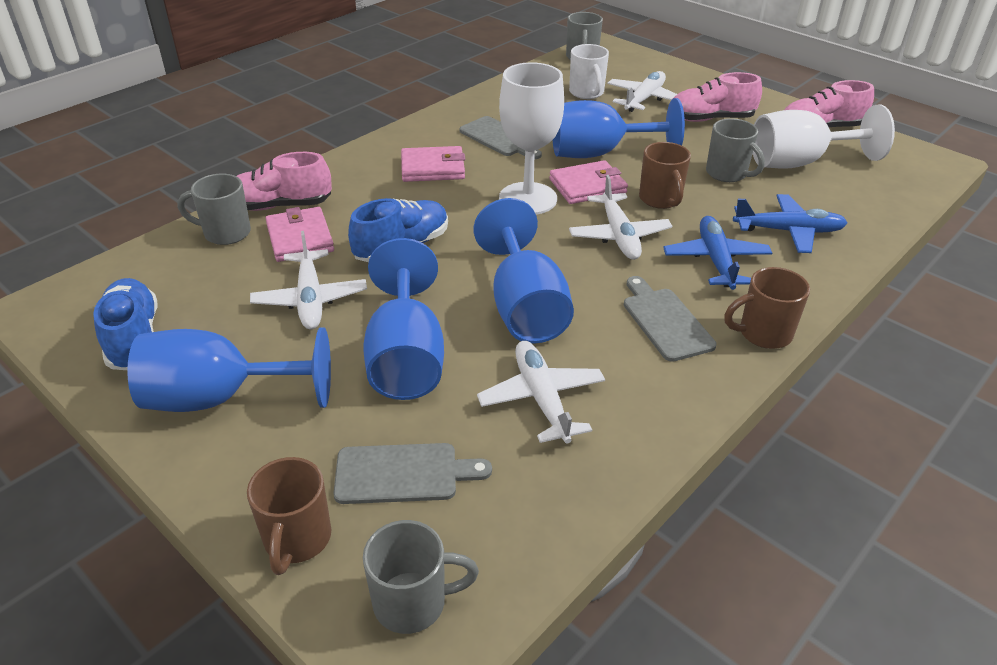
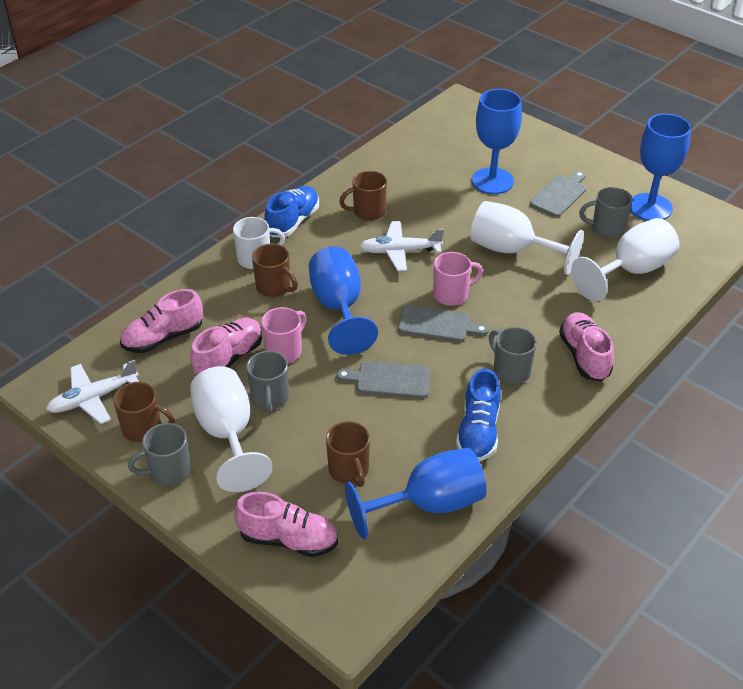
blue plane: [663,216,773,290] [733,194,847,253] = 2 -> none = 0
brown mug: [247,457,331,575] [639,142,691,209] [724,267,810,349] = 3 -> [113,382,175,442] [252,244,298,297] [326,421,370,487] [339,171,387,221] = 4
pink mug: none = 0 -> [261,307,306,363] [433,252,483,306] = 2
pink shoe: [237,152,332,211] [674,72,762,122] [785,80,874,127] = 3 -> [120,289,203,353] [190,318,262,375] [234,492,338,557] [559,312,614,381] = 4
pink wallet: [265,207,334,262] [401,146,465,182] [549,160,628,204] = 3 -> none = 0
white goblet: [499,62,564,215] [753,105,895,169] = 2 -> [190,366,272,492] [470,201,584,275] [571,218,679,302] = 3
white plane: [250,231,367,329] [477,341,605,444] [569,175,672,260] [607,71,677,112] = 4 -> [46,359,139,424] [360,221,444,271] = 2

